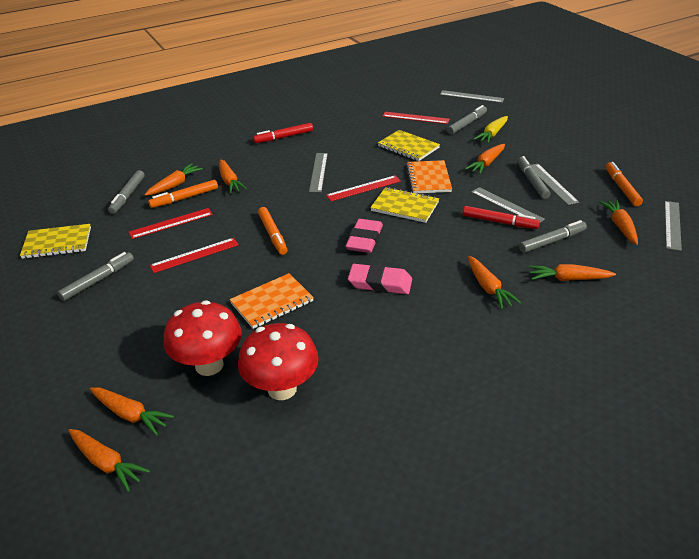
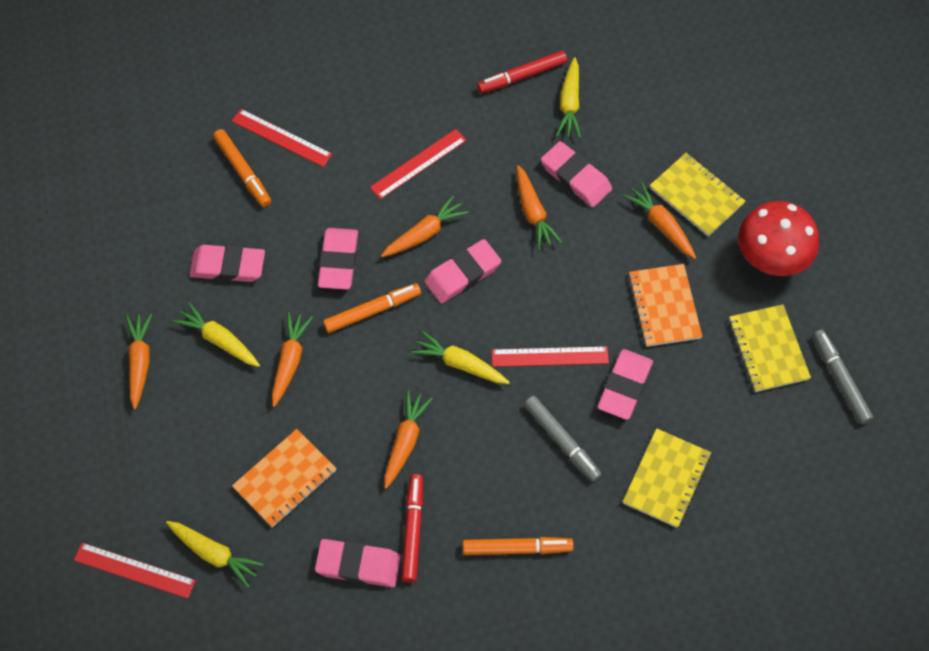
grey marker: [57,252,134,301] [108,170,144,214] [447,105,487,134] [517,156,550,199] [519,220,587,253] = 5 -> [524,396,602,482] [813,330,873,424] = 2
grey ruler: [309,153,328,192] [440,90,504,103] [471,187,545,223] [532,164,579,205] [665,201,682,251] = 5 -> none = 0
orange carrot: [68,429,150,492] [90,387,174,436] [144,163,203,196] [219,159,247,194] [465,144,505,174] [468,256,521,309] [529,264,616,281] [599,200,638,245] = 8 -> [126,314,152,409] [272,312,313,407] [381,195,468,257] [384,391,433,489] [517,165,562,250] [623,182,696,259] = 6
pink eraser: [345,219,383,253] [348,264,412,294] = 2 -> [189,245,265,282] [315,539,401,587] [318,228,358,290] [424,239,501,304] [541,141,612,207] [598,349,653,420] = 6
red mushroom: [164,300,242,376] [238,323,319,400] = 2 -> [738,201,819,276] = 1
yellow carrot: [474,116,508,143] = 1 -> [166,521,264,588] [172,302,260,367] [411,331,510,384] [556,57,581,138] = 4

